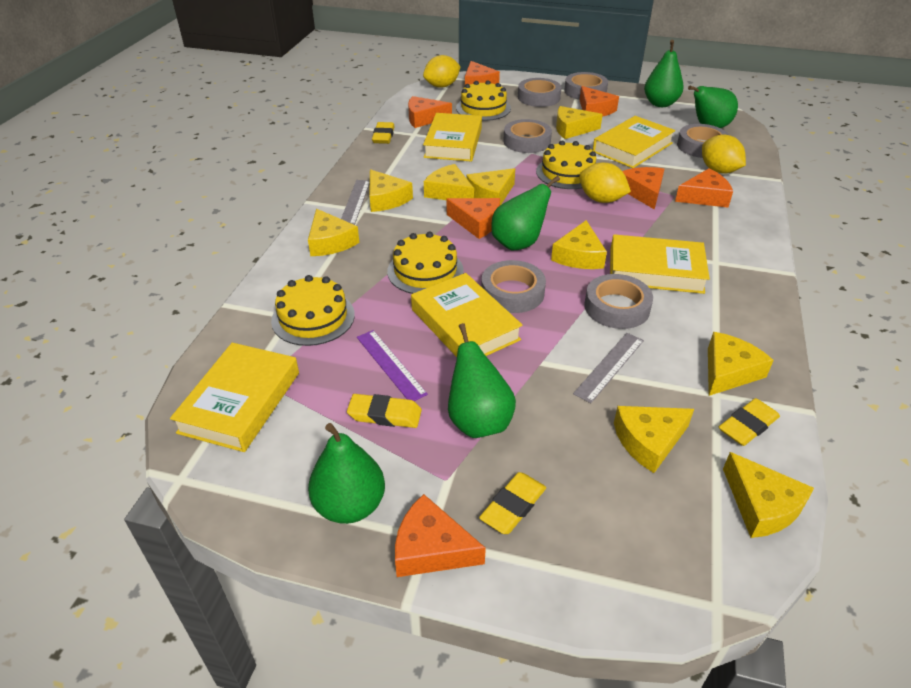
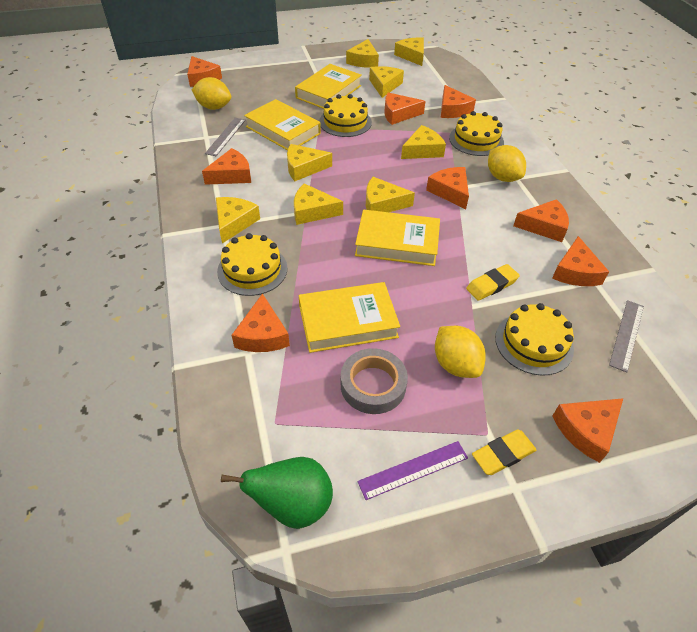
green pear: [308,423,385,524] [448,323,516,438] [491,176,560,250] [644,40,684,107] [688,86,738,128] = 5 -> [221,457,333,529] = 1
grey tape: [481,260,546,313] [503,119,552,153] [518,78,561,107] [564,72,608,100] [584,274,653,329] [677,124,729,158] = 6 -> [341,348,408,414] = 1
orange cheese: [395,494,486,577] [408,96,452,128] [446,198,500,239] [465,61,500,85] [580,86,619,117] [622,167,664,210] [675,168,733,208] = 7 -> [187,56,222,87] [202,148,251,185] [232,293,290,352] [384,93,426,125] [426,167,469,209] [441,85,476,118] [513,199,569,242] [552,236,609,286] [552,398,623,463] = 9
yellow book: [170,343,299,452] [411,273,523,357] [423,113,482,162] [593,116,675,168] [610,234,710,294] = 5 -> [244,99,321,150] [295,64,362,109] [299,282,400,353] [355,210,440,266] = 4
yellow cheese: [308,209,359,256] [369,169,413,212] [424,164,474,200] [466,168,515,205] [551,220,607,269] [556,106,603,139] [614,406,694,473] [708,332,774,396] [723,452,814,538] = 9 -> [216,197,260,243] [287,144,332,181] [294,183,343,225] [346,39,379,68] [366,177,415,212] [369,66,404,98] [394,37,424,66] [401,125,446,159] = 8
yellow eraser: [347,394,422,428] [372,122,395,144] [479,472,546,534] [719,398,780,446] = 4 -> [466,264,520,301] [472,429,537,475] = 2

